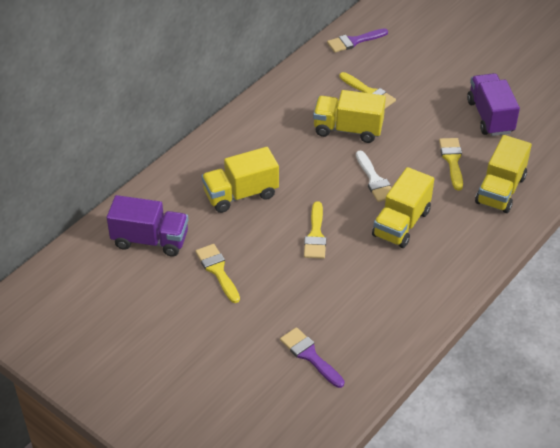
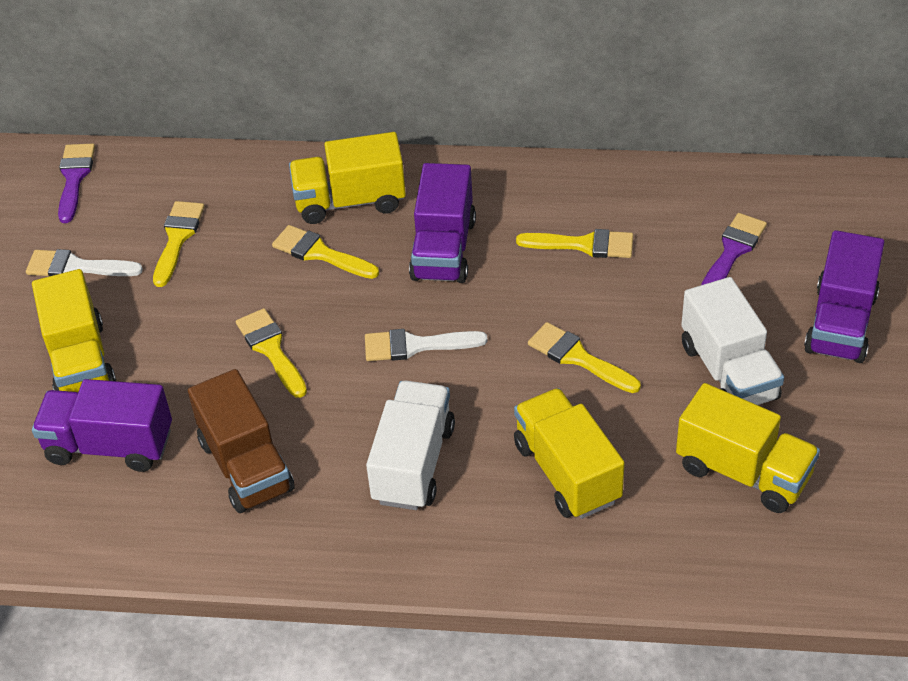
brown truck: none = 0 -> [188,369,295,513] = 1
purple truck: [107,195,188,257] [467,73,520,136] = 2 -> [32,379,172,472] [409,163,476,283] [804,230,884,363] = 3
white brush: [356,151,391,202] = 1 -> [26,249,143,276] [365,329,488,361] = 2
white truck: none = 0 -> [366,381,455,510] [681,277,784,405] = 2
yellow brush: [195,244,240,303] [304,201,326,259] [339,72,396,109] [439,138,463,191] = 4 -> [153,201,205,287] [236,308,307,398] [272,225,379,279] [516,229,633,258] [528,322,641,393] = 5

